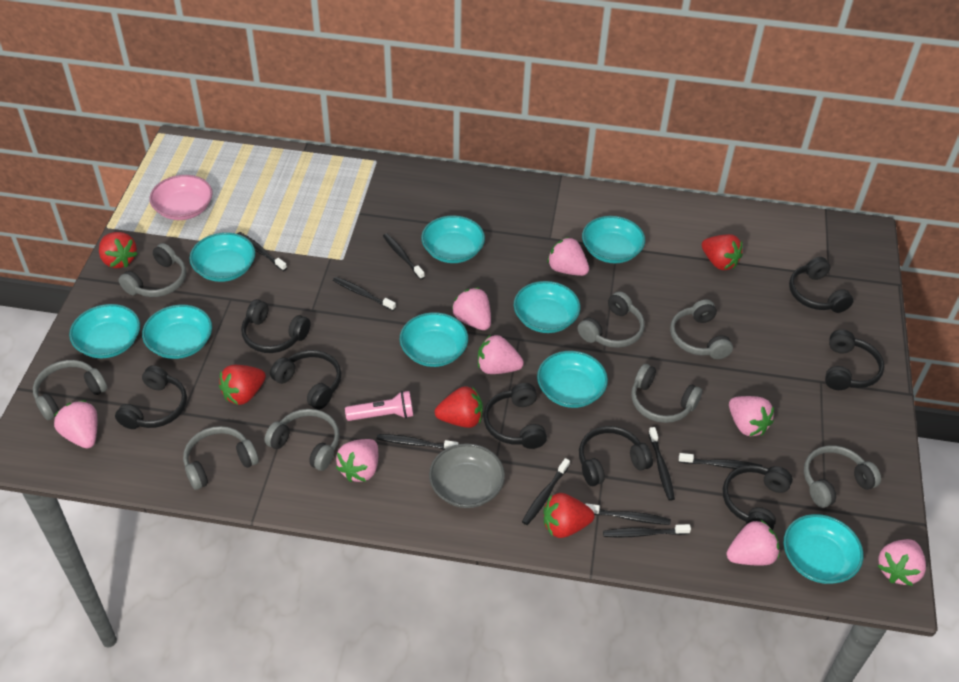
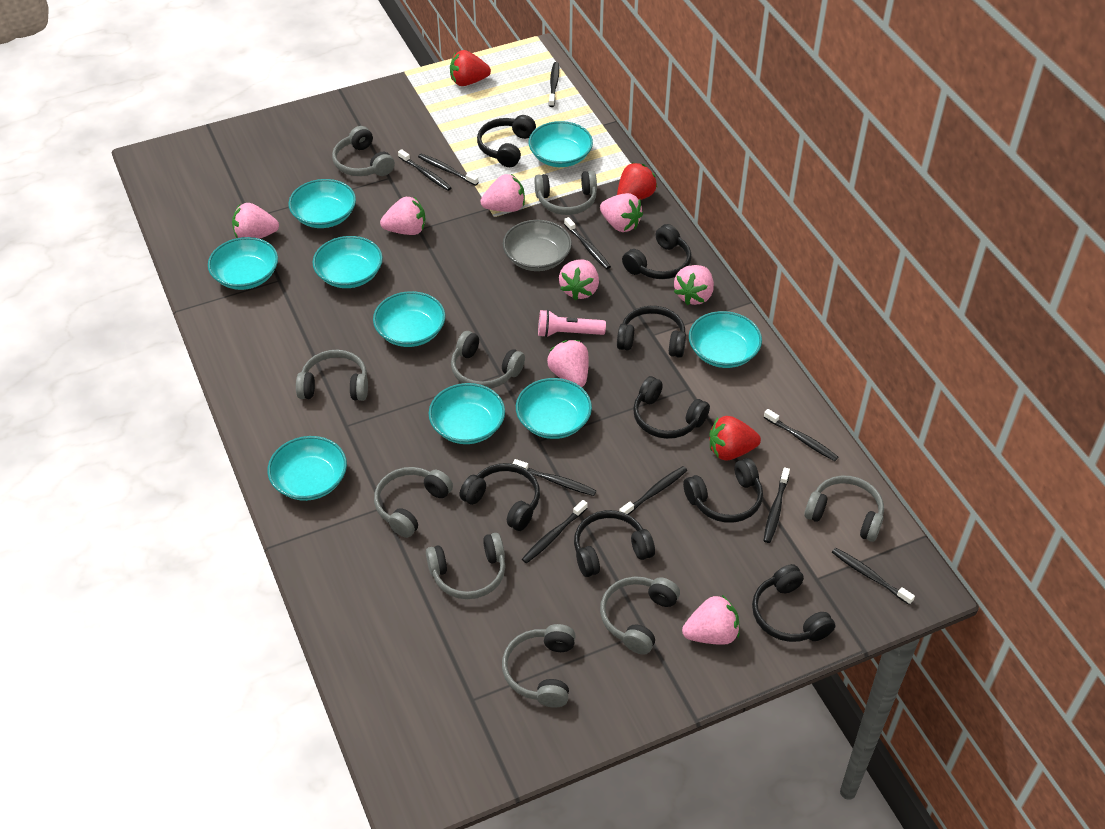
black toothbrush: [237,232,287,271] [333,277,396,311] [377,434,459,450] [383,233,425,280] [522,458,570,525] [585,503,671,525] [603,524,691,537] [648,427,675,501] [679,453,762,469] = 9 -> [398,149,452,191] [418,154,479,186] [513,459,596,496] [522,500,588,564] [549,62,559,107] [564,217,611,269] [619,466,687,515] [764,409,838,461] [764,467,790,543] [832,548,915,605] = 10
grey headphones: [33,360,107,420] [119,243,186,297] [183,426,259,490] [264,409,340,471] [578,292,645,348] [631,364,702,423] [670,300,733,359] [804,446,881,508] = 8 -> [296,349,368,401] [332,126,395,176] [374,467,453,538] [426,533,506,599] [451,331,525,389] [502,624,576,708] [534,171,597,215] [600,576,680,655] [804,475,884,542] = 9
pink bowl: [150,175,213,220] = 1 -> none = 0
red strawberry: [99,232,138,268] [219,365,266,405] [435,386,483,428] [544,493,594,538] [702,234,743,270] = 5 -> [450,50,491,86] [617,163,657,200] [710,416,761,460] = 3

